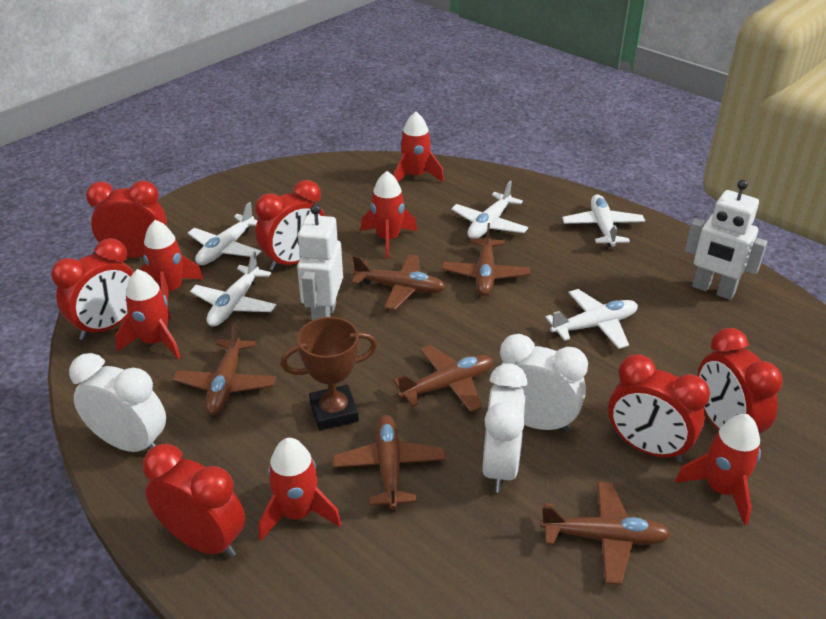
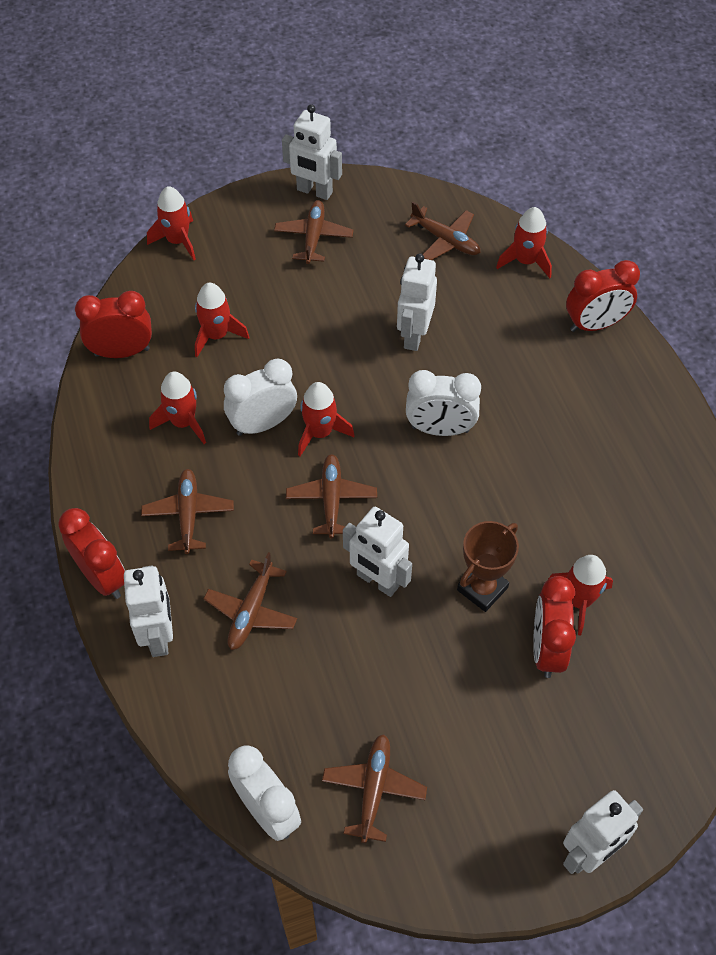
red clock: [51,238,134,340] [86,180,167,258] [143,444,245,558] [255,180,325,271] [608,354,710,462] [697,328,783,434] = 6 -> [58,508,125,599] [75,291,152,358] [533,576,576,678] [566,260,640,332] = 4
white plane: [188,202,262,265] [190,252,277,327] [451,181,528,239] [545,289,638,349] [562,194,645,247] = 5 -> none = 0
white robot: [297,204,343,320] [685,180,767,300] = 2 -> [124,566,173,657] [282,104,342,200] [343,507,412,597] [397,253,437,351] [563,790,643,874] = 5

